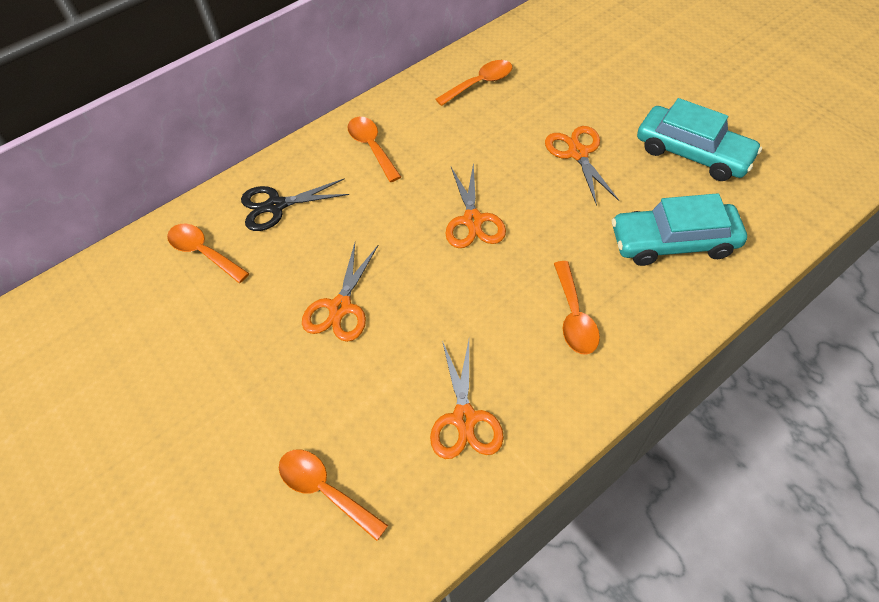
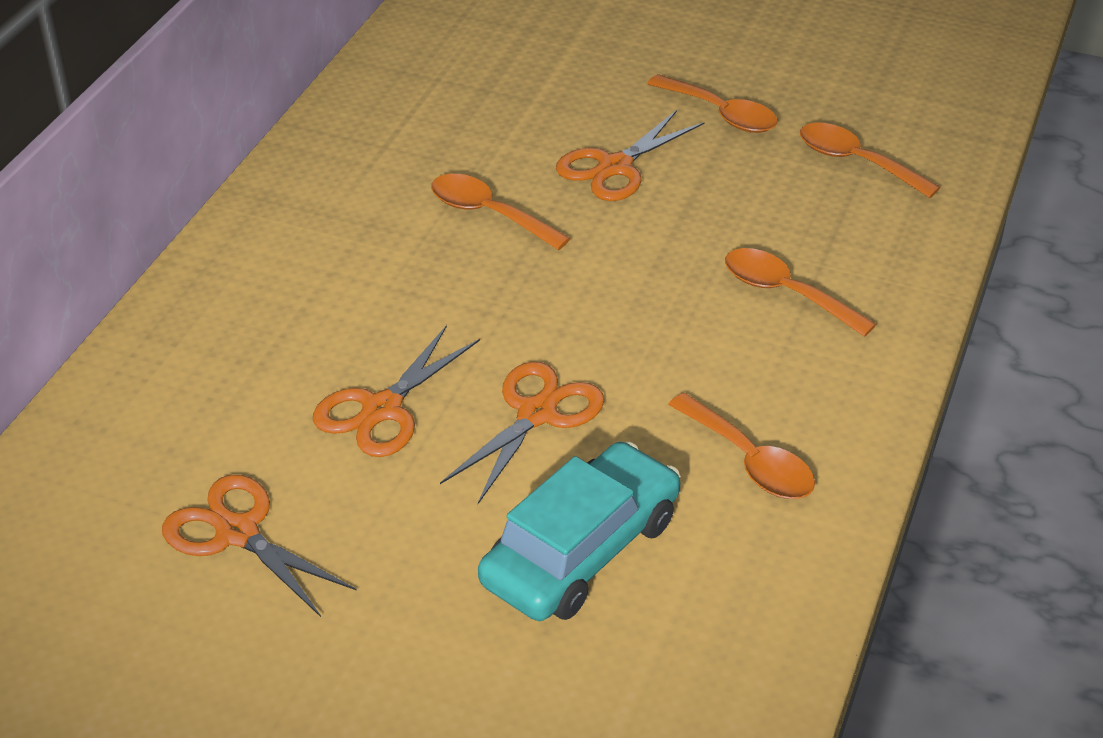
black scissors: [241,178,349,231] = 1 -> none = 0
turquoise car: [612,193,747,266] [637,98,762,181] = 2 -> [478,442,681,621] = 1

